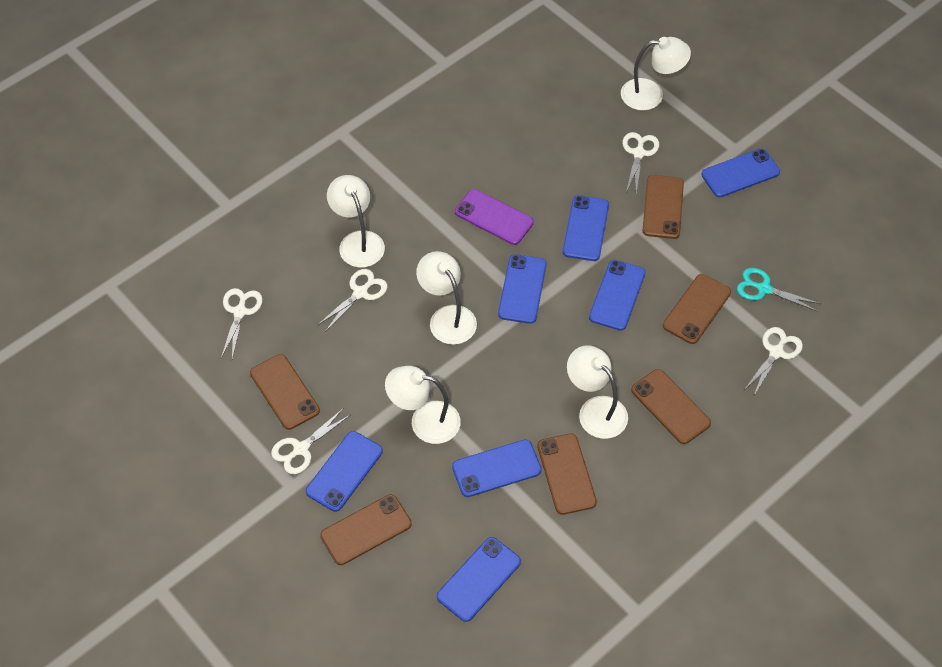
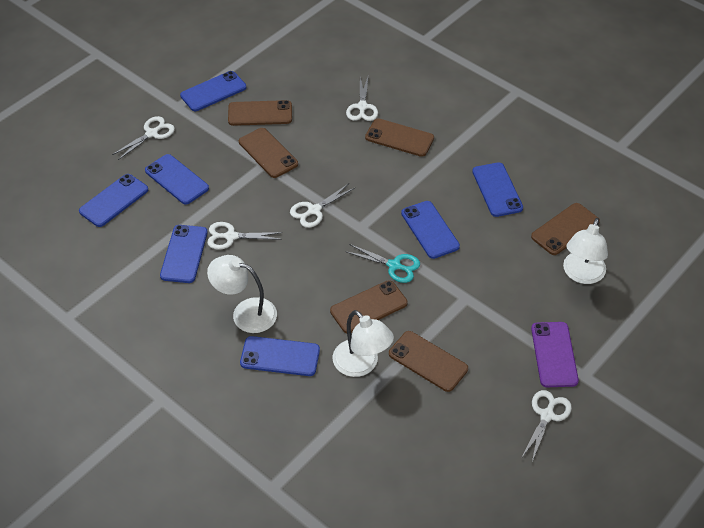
white lamp: [327,175,385,268] [385,366,461,444] [416,251,477,345] [567,345,628,439] [621,37,691,111] = 5 -> [207,255,277,333] [333,310,394,377] [563,218,608,284] = 3

